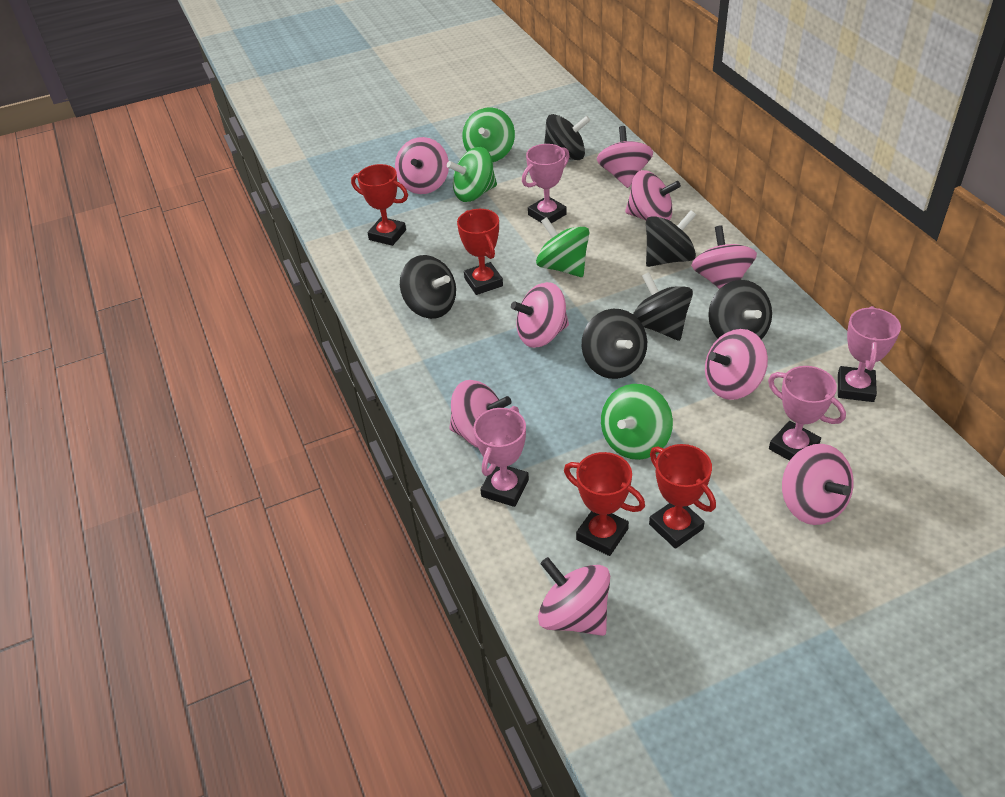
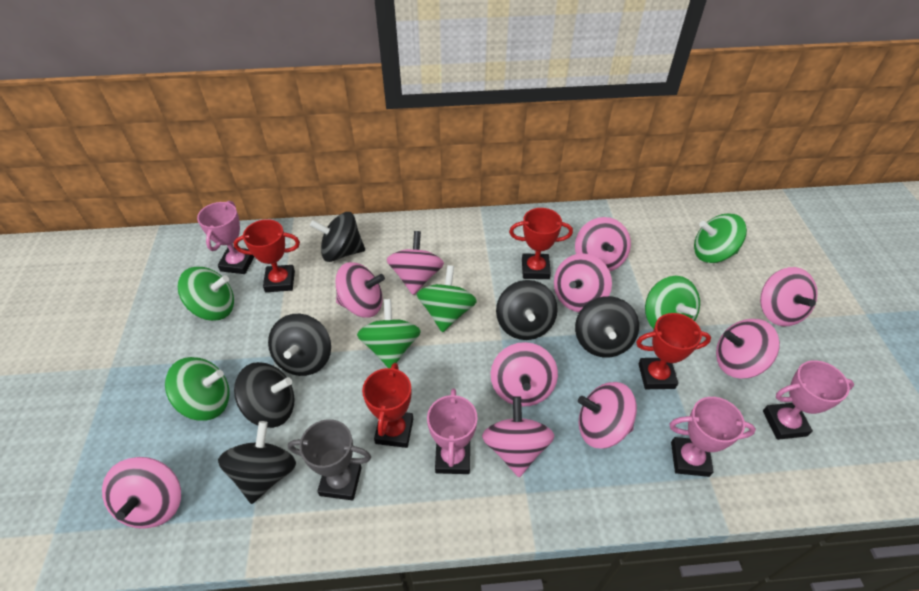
green spinning top: [447,147,497,202] [462,107,515,162] [536,217,590,277] [601,384,673,460] = 4 -> [165,357,230,421] [178,267,234,321] [357,299,421,368] [417,265,477,332] [645,276,700,329] [694,213,747,263] = 6
grey trophy: none = 0 -> [288,419,371,500] = 1
pink spinning top: [395,137,449,194] [449,380,511,448] [511,282,569,348] [538,557,610,636] [597,126,653,188] [625,170,681,221] [691,225,757,289] [705,329,768,400] [782,444,854,525] = 9 -> [102,457,181,529] [335,262,385,317] [387,231,444,295] [482,396,555,477] [491,342,558,407] [554,253,612,312] [575,217,631,271] [578,382,637,449] [716,319,780,379] [760,267,818,326] = 10

